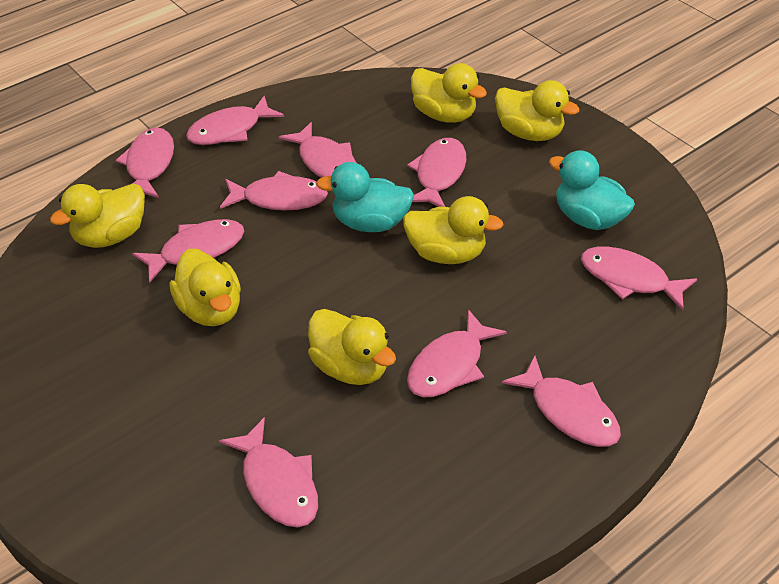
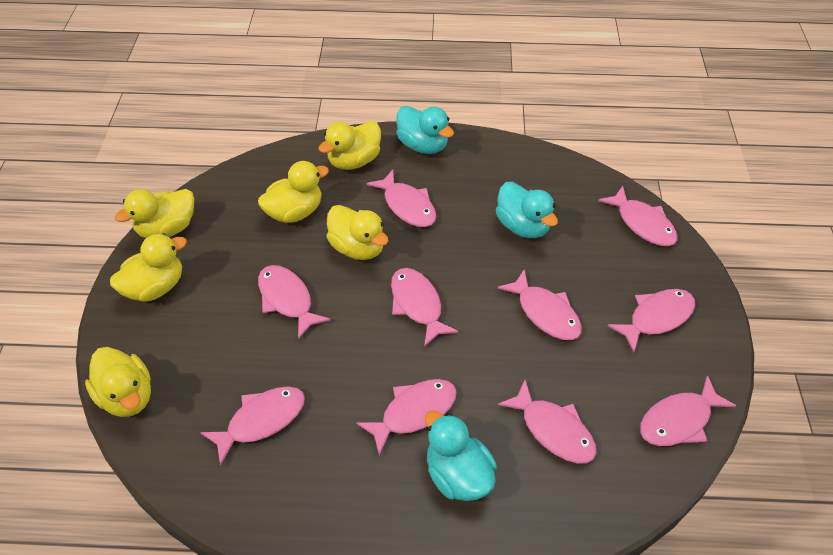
turquoise duck: [316,162,414,232] [549,150,635,230] = 2 -> [396,106,454,154] [425,410,497,501] [496,182,558,238] = 3

